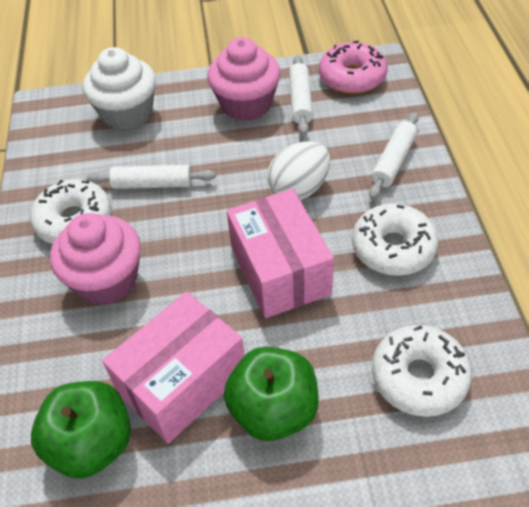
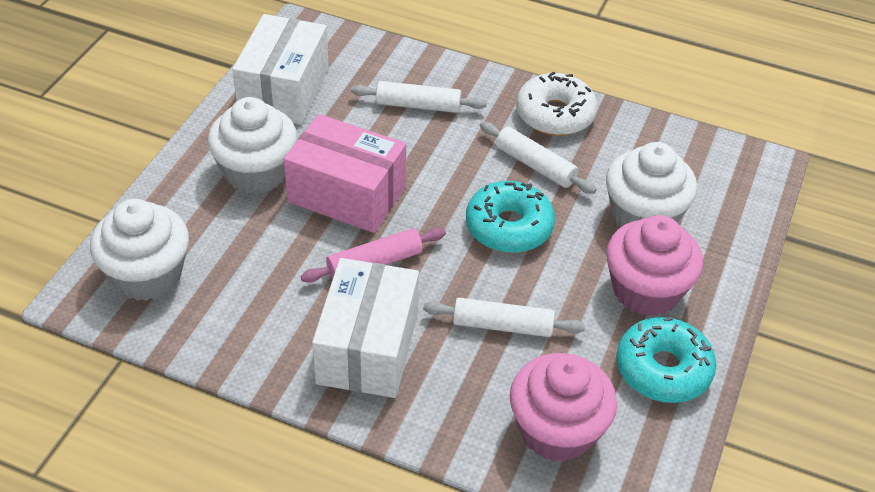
green apple: [31,381,131,479] [224,347,319,441] = 2 -> none = 0
pink box: [102,292,245,444] [226,189,334,318] = 2 -> [284,114,406,233] = 1
pink donut: [319,41,388,94] = 1 -> none = 0
pink rolling pin: none = 0 -> [301,228,446,283] = 1
turquoise donut: none = 0 -> [466,181,555,253] [616,317,716,403] = 2
white box: none = 0 -> [232,14,329,124] [312,258,419,398] = 2
white cupcake: [83,47,156,130] = 1 -> [90,199,189,301] [207,97,297,194] [606,142,697,227] = 3
white donut: [30,179,112,244] [352,204,438,276] [372,325,472,417] = 3 -> [516,72,598,136] = 1
white egg: [267,141,330,200] = 1 -> none = 0

